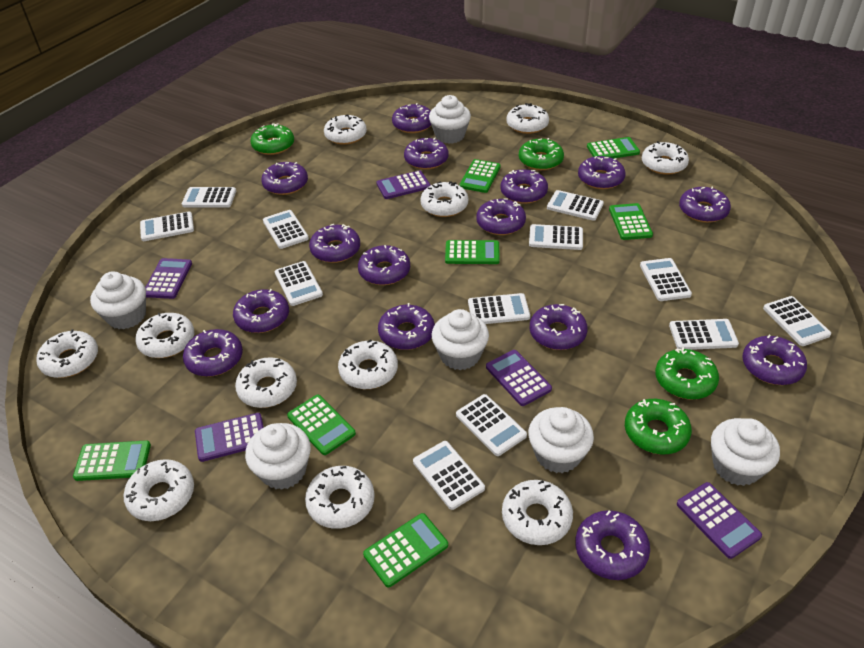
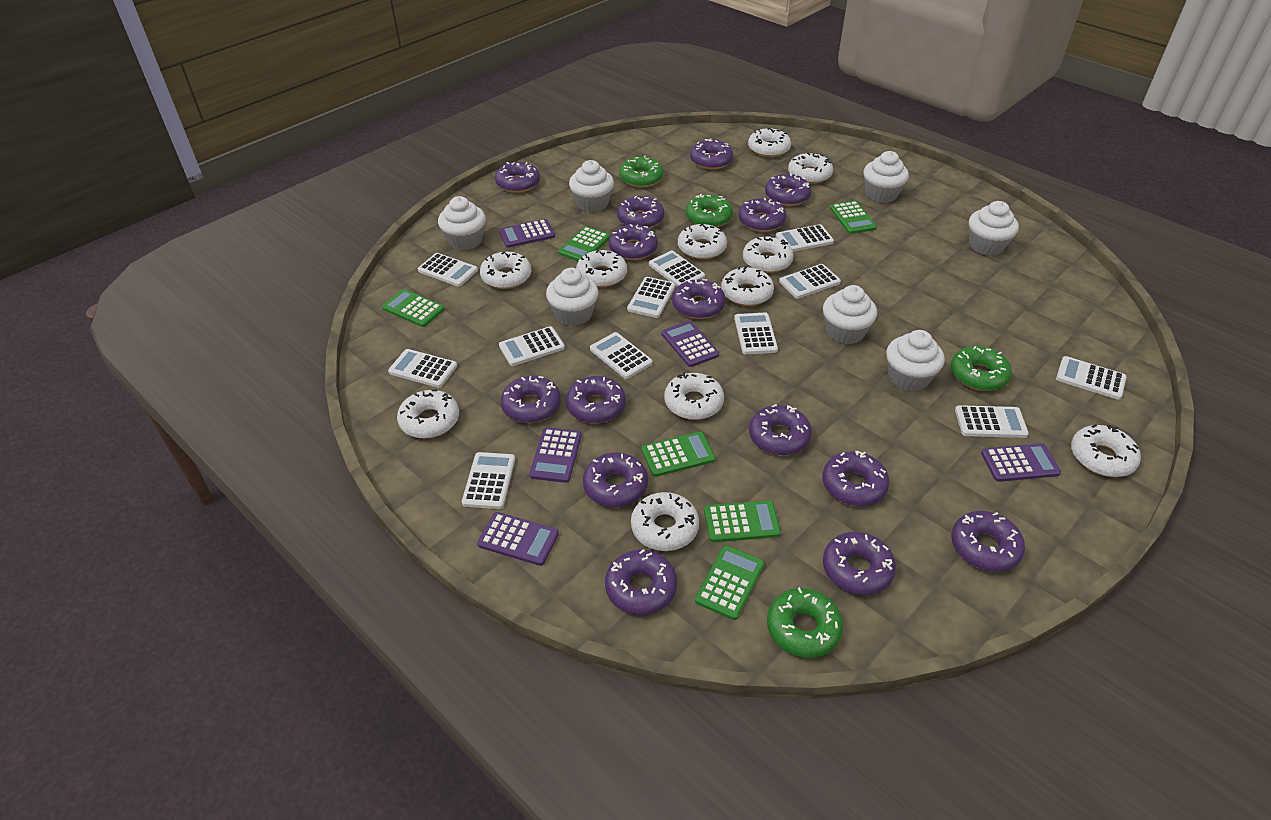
green calculator: [73,440,151,481] [287,395,356,455] [363,513,448,587] [445,240,500,264] [459,159,500,193] [587,137,640,158] [609,203,653,240] = 7 -> [382,289,445,327] [558,226,610,261] [642,432,716,477] [695,545,764,620] [704,500,781,542] [830,201,877,234] = 6
white cupcake: [90,271,146,329] [245,423,311,490] [429,95,471,144] [432,309,489,370] [528,407,594,473] [711,418,780,486] = 6 -> [438,196,486,250] [546,268,598,326] [569,160,614,212] [823,285,877,344] [864,151,909,203] [886,330,945,392] [969,201,1019,256] = 7

